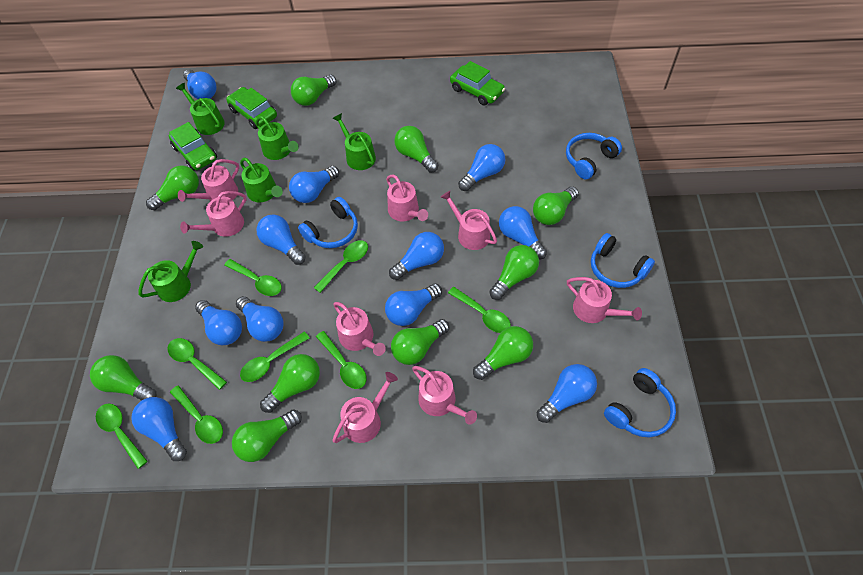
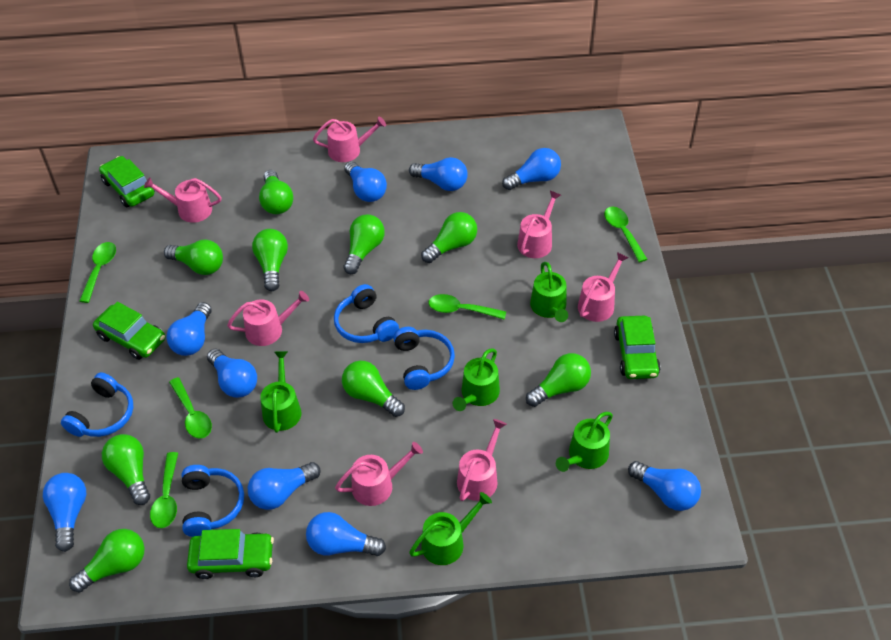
blue light bulb: [131,397,187,461] [183,69,217,99] [195,300,242,345] [236,296,284,342] [256,214,306,265] [289,166,339,203] [385,283,442,326] [389,232,444,280] [458,144,505,191] [499,206,547,259] [537,364,597,423] = 11 -> [43,473,86,552] [167,302,212,356] [207,349,257,398] [248,462,321,510] [306,512,386,556] [344,161,387,202] [409,157,468,191] [502,148,561,190] [628,461,701,511] = 9
green car: [169,122,217,170] [226,87,277,129] [450,61,505,106] = 3 -> [93,302,165,360] [99,156,155,207] [187,529,274,579] [614,316,660,379] = 4
green light bulb: [90,355,156,401] [146,165,199,210] [232,409,302,462] [260,354,320,413] [291,75,336,106] [391,319,449,365] [394,126,438,173] [473,326,533,380] [489,245,539,300] [533,186,579,225] = 10 -> [69,529,145,593] [102,434,150,505] [164,240,223,275] [252,229,288,291] [259,170,293,214] [342,361,405,417] [344,214,385,274] [421,212,477,263] [526,353,591,407] = 9
green spoon: [96,404,148,469] [167,338,227,390] [170,385,223,444] [224,259,282,296] [240,331,310,382] [314,240,368,293] [316,331,367,389] [448,287,511,333] = 8 -> [79,242,116,303] [150,452,178,528] [169,377,212,439] [428,294,506,320] [604,207,647,262] = 5
pink watering can: [178,159,239,202] [180,191,247,237] [332,372,398,443] [333,302,386,356] [386,175,428,221] [412,366,477,425] [441,191,497,250] [567,277,642,323] = 8 -> [144,177,221,223] [227,291,309,346] [313,117,386,162] [335,442,423,506] [457,419,507,501] [517,191,561,258] [578,252,628,322] = 7

